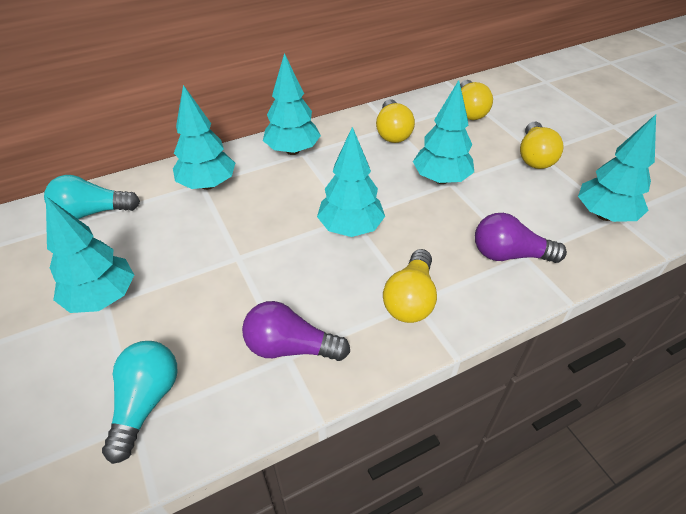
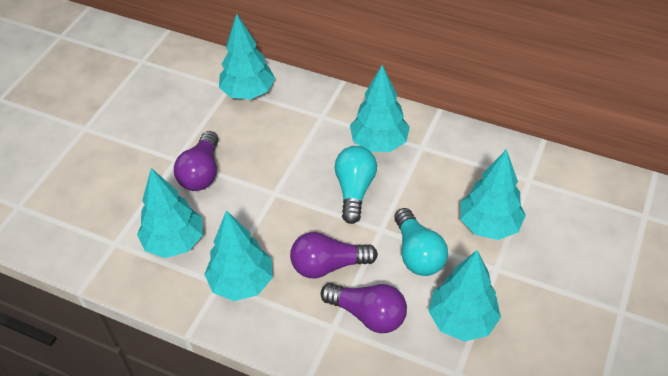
purple light bulb: [242,301,350,361] [475,213,567,263] = 2 -> [174,131,218,191] [290,232,378,278] [321,283,407,333] = 3
yellow light bulb: [376,99,415,143] [383,249,437,323] [460,80,493,120] [520,122,564,169] = 4 -> none = 0

